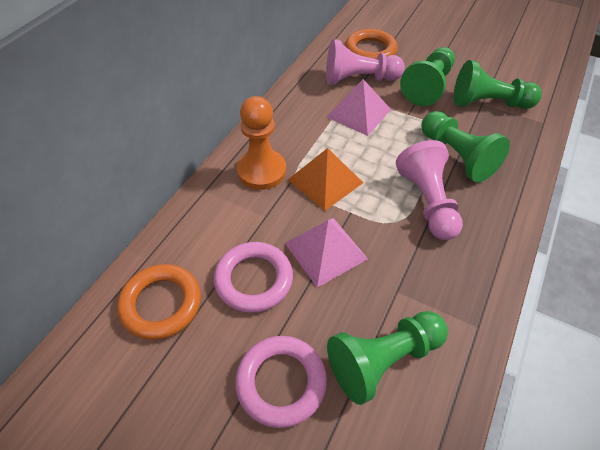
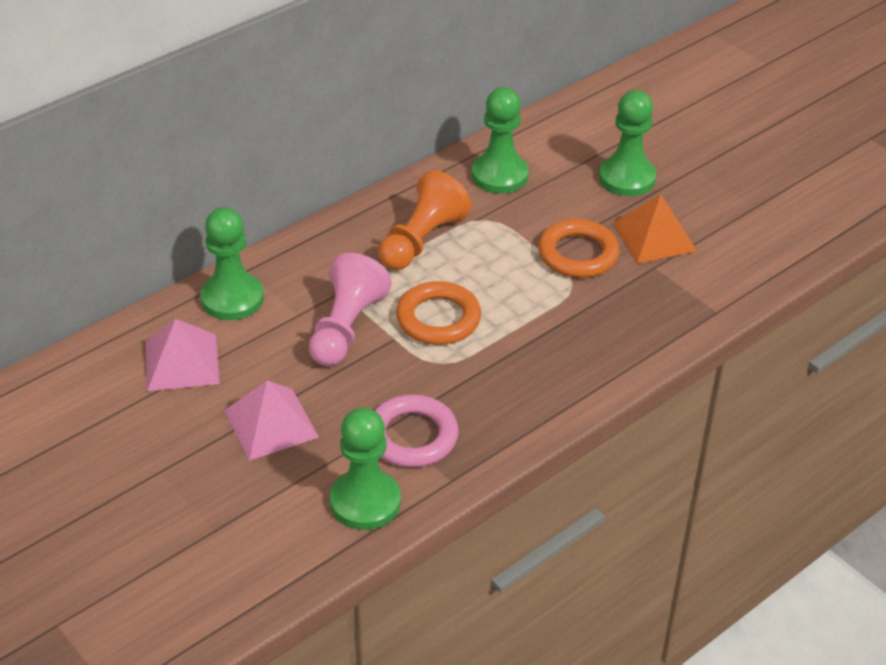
pink pawn: [326,39,405,85] [396,140,463,240] = 2 -> [309,253,392,366] = 1
pink ring: [214,242,293,313] [235,336,327,428] = 2 -> [374,395,459,467] = 1

